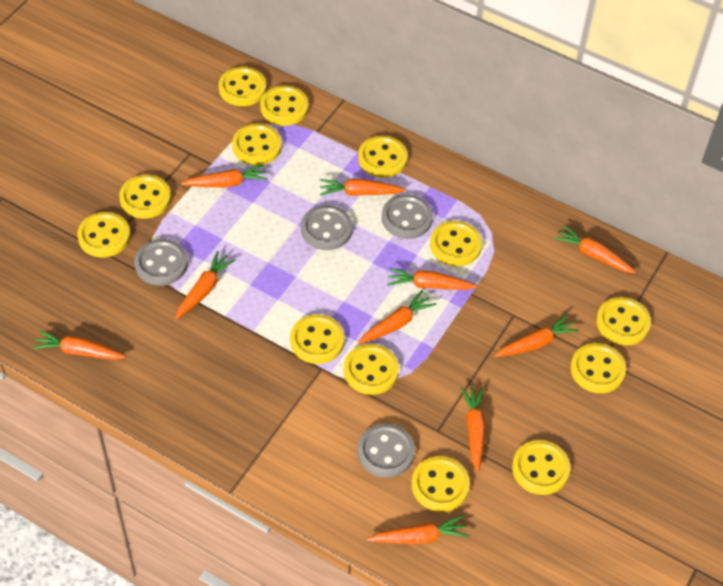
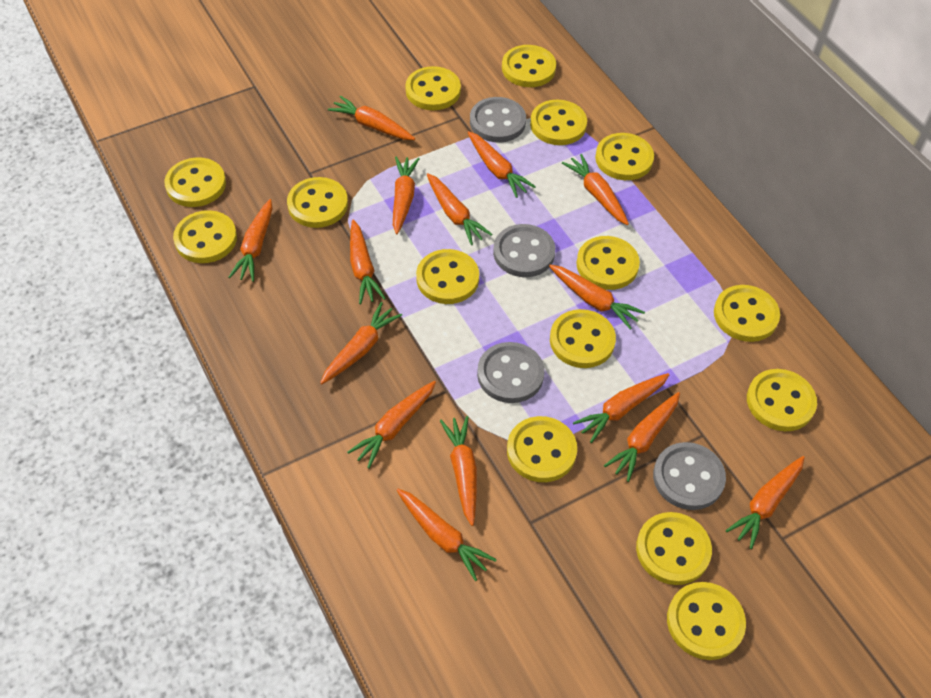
orange carrot: [32,330,126,360] [175,251,236,319] [181,164,268,187] [320,179,406,196] [358,290,436,344] [367,515,469,544] [387,268,477,290] [460,386,486,472] [494,314,579,357] [554,225,636,273] = 10 -> [228,199,272,282] [320,302,402,384] [328,96,415,140] [347,381,436,469] [350,220,386,304] [393,157,419,234] [397,489,497,581] [427,173,492,245] [440,416,477,526] [468,131,536,198] [549,265,645,330] [562,154,629,225] [573,373,670,443] [604,392,680,482] [726,456,805,549] = 15
yellow button: [77,212,131,257] [119,175,171,219] [219,67,267,106] [232,123,282,165] [260,85,309,126] [290,314,345,364] [344,344,399,395] [358,136,408,178] [411,456,470,512] [430,221,482,266] [512,440,570,495] [570,343,626,393] [596,297,651,345] = 13 -> [164,157,226,207] [173,210,237,263] [287,177,348,228] [405,66,461,110] [416,249,479,304] [502,45,556,87] [507,416,577,482] [530,100,587,145] [550,309,616,368] [576,236,640,290] [595,133,654,180] [636,512,712,585] [667,582,746,660] [714,285,780,342] [747,369,817,431] = 15

